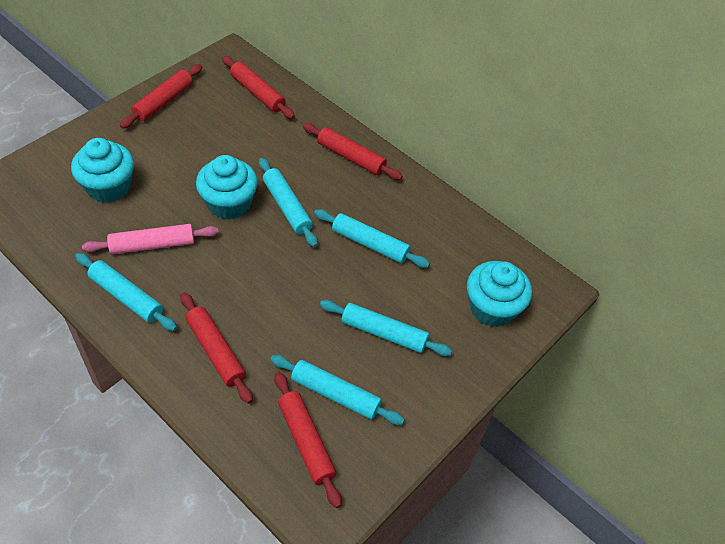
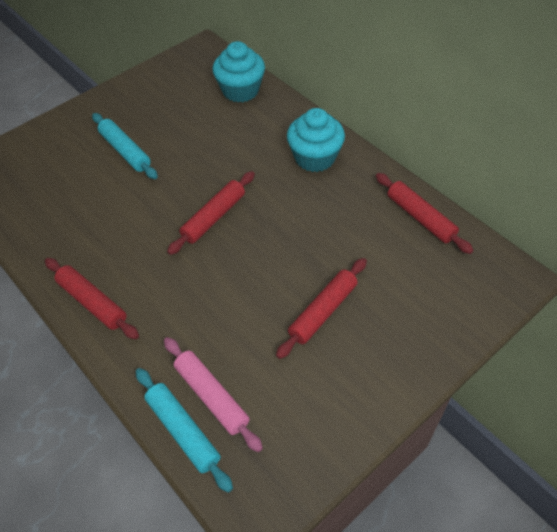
red rolling pin: [120,64,202,129] [180,292,253,404] [222,56,295,119] [274,372,341,508] [303,123,403,180] = 5 -> [45,258,139,339] [167,171,255,255] [276,258,367,359] [376,173,474,254] = 4
turquoise cupcake: [71,138,134,203] [196,155,258,220] [467,261,532,327] = 3 -> [212,41,265,102] [287,108,345,172] = 2
turquoise rolling pin: [75,253,177,331] [259,158,318,247] [270,355,404,425] [314,209,430,268] [320,300,452,356] = 5 -> [92,113,158,179] [136,368,233,493] = 2

